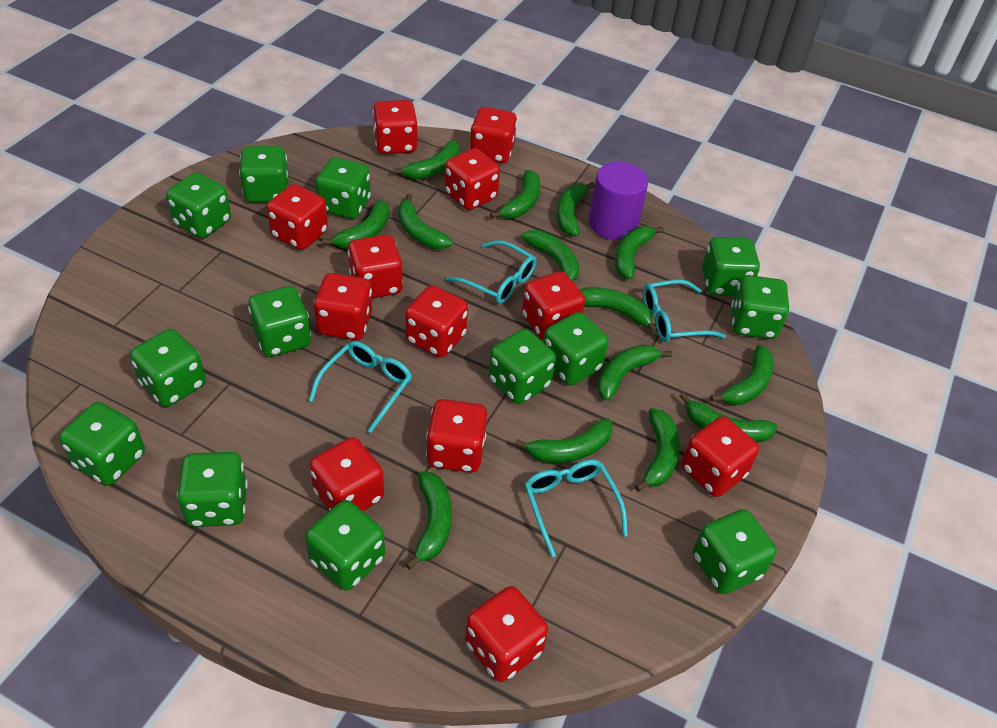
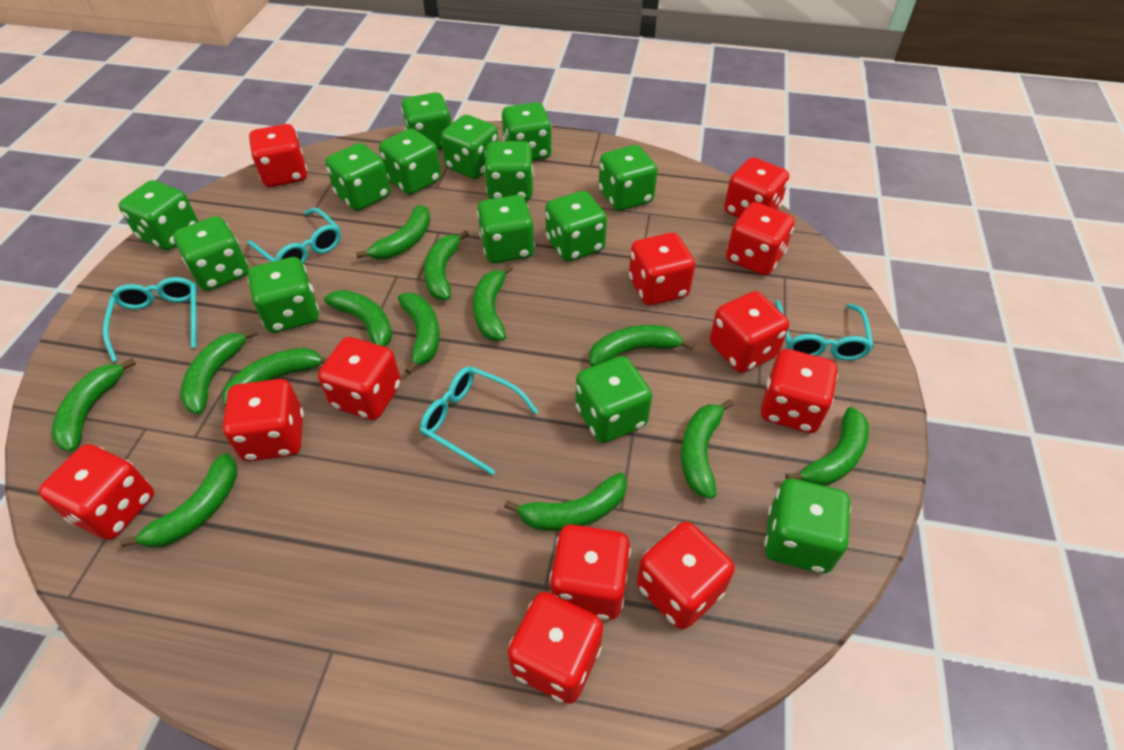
green banana: [322,199,390,248] [393,140,460,179] [398,194,453,249] [405,471,452,570] [490,170,540,219] [515,418,613,463] [522,230,580,281] [556,182,595,236] [580,287,658,334] [597,344,672,401] [615,226,664,279] [635,408,680,492] [679,392,778,443] [710,345,774,405] = 14 -> [52,358,136,452] [120,453,237,548] [181,328,257,414] [222,348,328,407] [324,290,392,347] [356,205,431,260] [398,293,440,375] [424,230,469,300] [473,264,513,341] [504,473,627,531] [589,325,695,367] [681,399,734,499] [785,407,869,486] = 13
green dice: [59,402,145,485] [130,329,206,407] [166,172,231,238] [177,452,248,527] [239,146,289,203] [248,286,311,357] [305,500,385,591] [316,157,371,219] [488,329,556,404] [543,312,609,385] [693,509,777,594] [702,237,760,296] [731,275,790,339] = 13 -> [119,180,199,250] [173,216,249,291] [248,257,319,333] [325,143,391,211] [379,128,441,195] [401,92,451,150] [441,115,498,179] [477,195,535,263] [484,141,534,201] [502,102,552,161] [545,191,607,262] [575,356,652,443] [599,145,658,211] [764,479,851,573] = 14
purple cylinder: [589,162,648,240] = 1 -> none = 0

